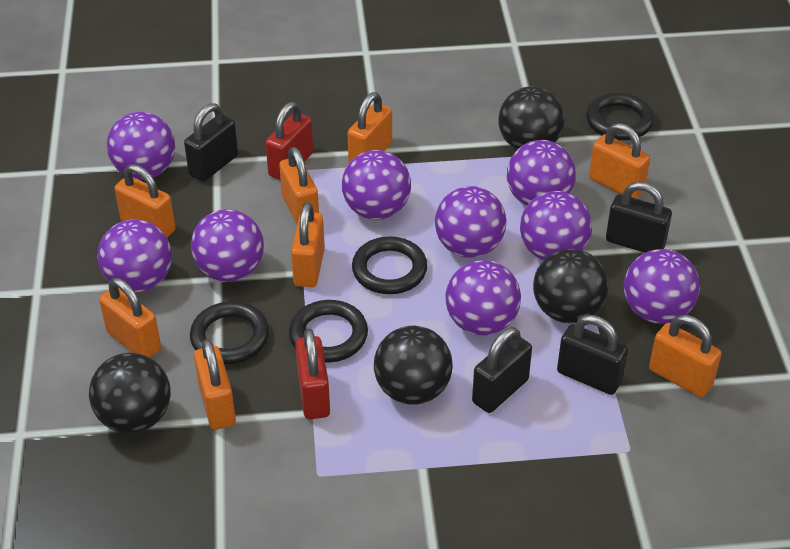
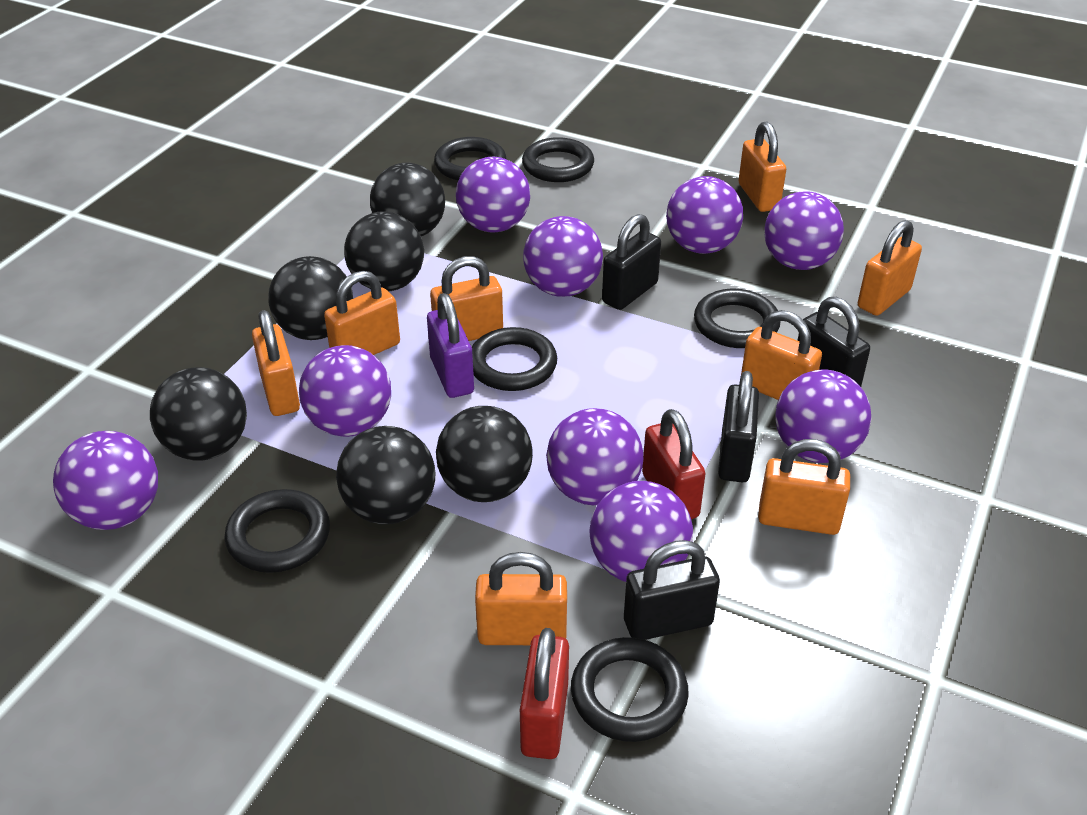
black ball: [89,353,171,433] [374,326,453,405] [498,86,565,149] [533,249,609,323] = 4 -> [150,367,247,461] [268,256,353,340] [336,426,435,524] [344,211,424,291] [370,163,445,236] [436,406,533,502] = 6
black ring: [190,301,269,364] [289,300,368,363] [352,236,427,294] [586,93,654,140] = 4 -> [224,489,330,573] [434,137,506,180] [472,327,557,391] [522,137,594,182] [571,637,689,742] [694,289,781,348] = 6
purple padlock: none = 0 -> [427,293,474,398] = 1

